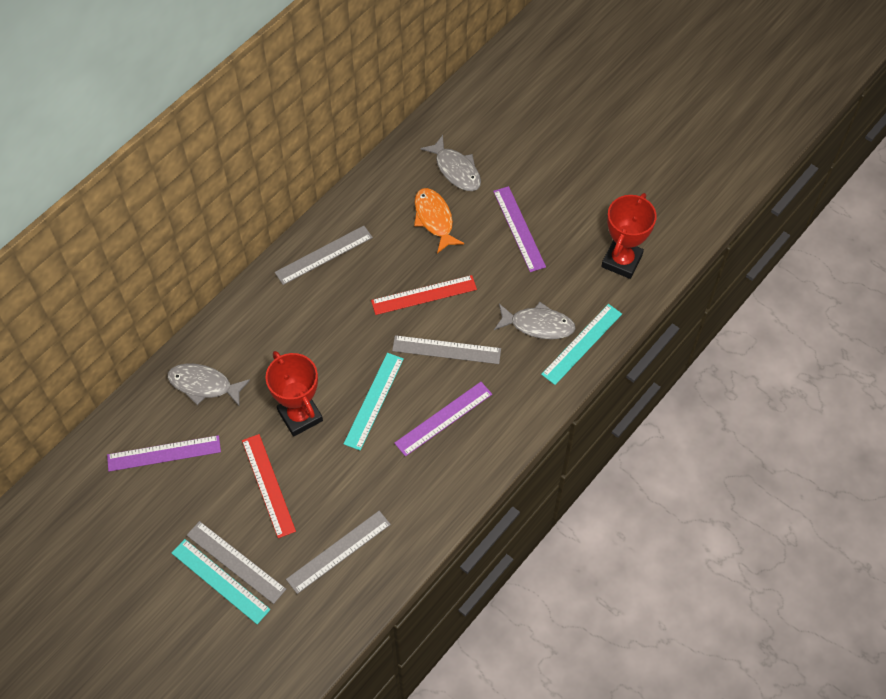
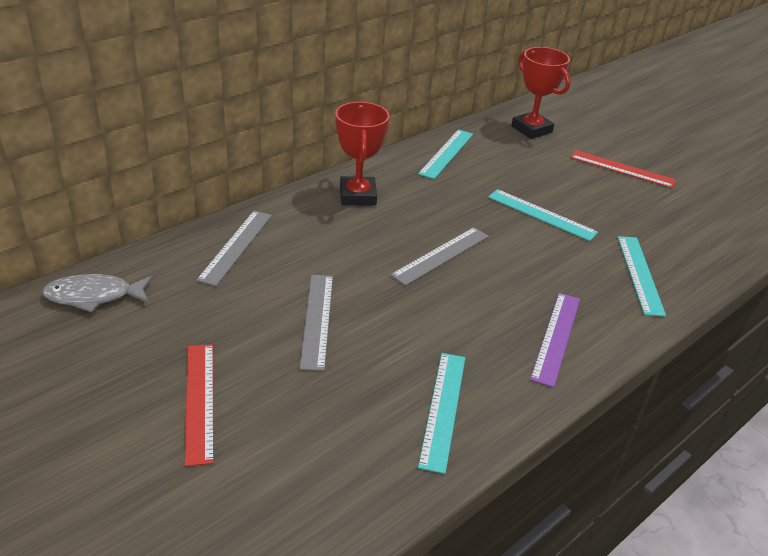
grey fish: [167,364,250,407] [420,135,481,191] [494,302,576,339] = 3 -> [42,274,153,313] = 1
grey ruler: [187,521,286,604] [275,226,373,285] [286,511,391,594] [392,335,501,364] = 4 -> [196,211,272,286] [300,275,333,371] [391,227,489,286] = 3
orange fish: [414,188,464,253] = 1 -> none = 0
purple ruler: [107,435,221,472] [394,382,492,457] [493,186,546,272] = 3 -> [530,293,580,387] = 1
turquoise ruler: [172,539,271,624] [344,353,404,451] [541,304,622,385] = 3 -> [418,130,473,179] [418,353,465,474] [488,189,598,241] [618,236,666,317] = 4

